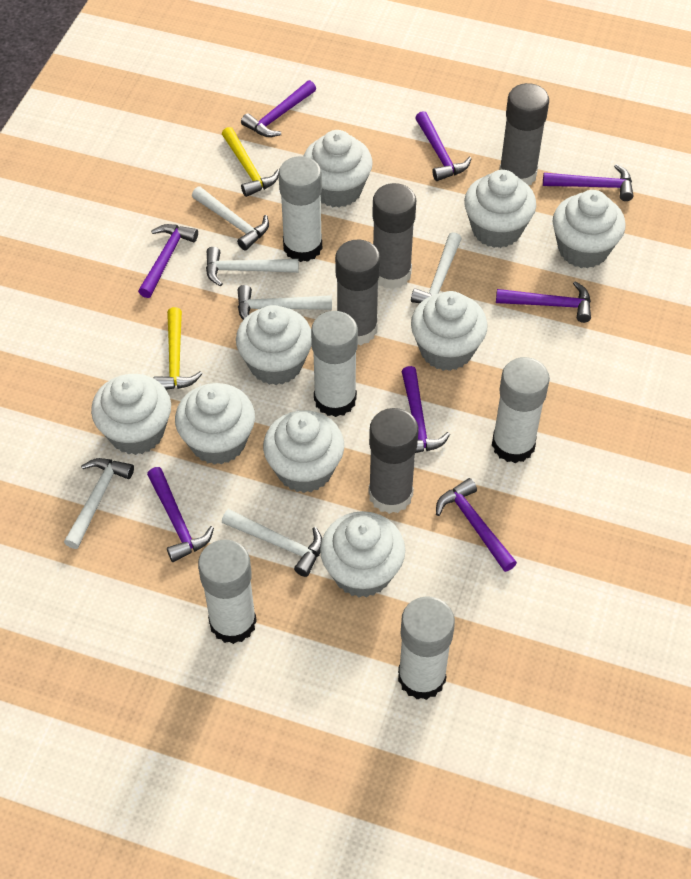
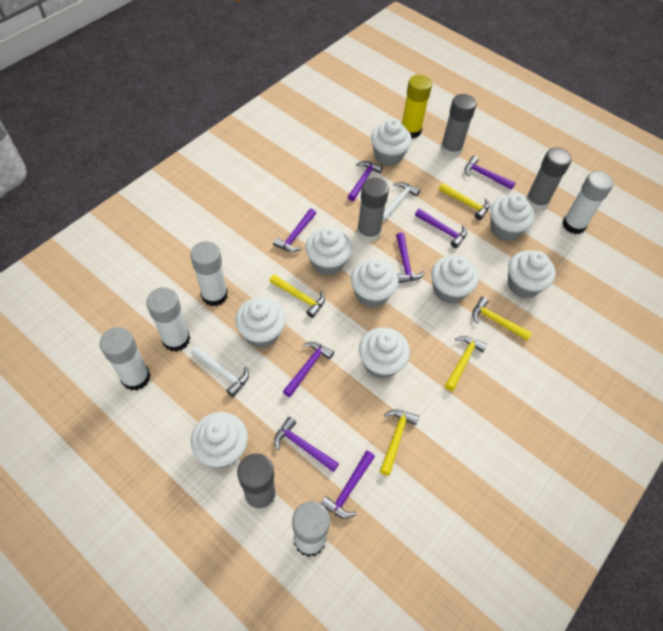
white hammer: [64,458,134,549] [192,187,269,250] [206,247,299,286] [222,509,322,577] [238,285,332,320] [411,232,462,303] = 6 -> [191,346,249,397] [383,182,420,222] = 2
yellow glue stick: none = 0 -> [402,75,432,138] = 1
yellow hammer: [154,307,202,390] [222,127,279,197] = 2 -> [270,274,325,318] [380,409,419,476] [439,183,490,220] [445,336,487,391] [472,297,532,341] = 5

